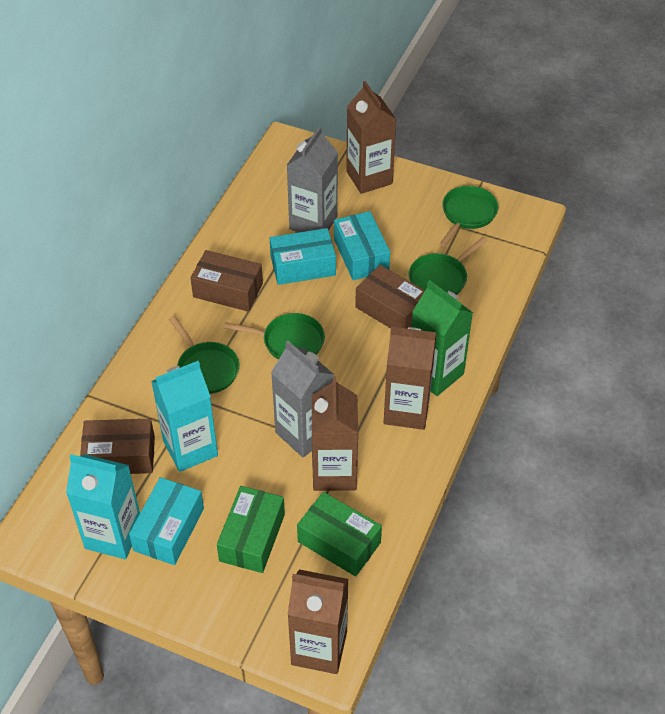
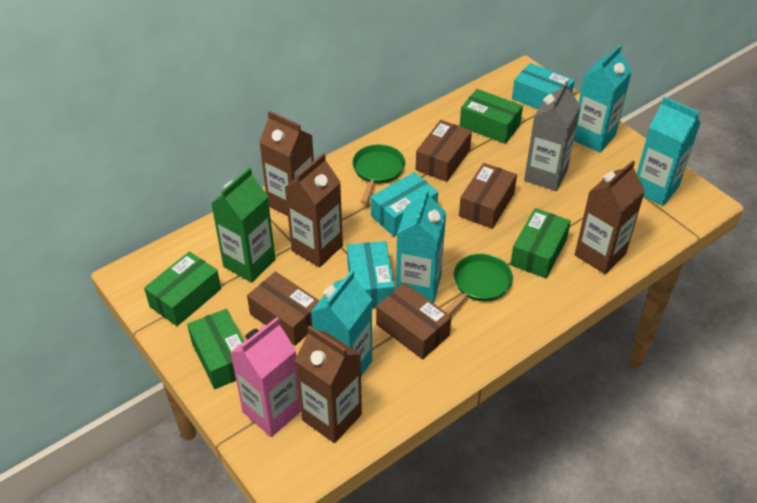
brown box: [80,419,155,474] [191,250,263,312] [355,265,425,329] = 3 -> [247,271,320,346] [376,283,451,359] [416,120,472,182] [459,163,517,229] = 4
green box: [217,486,285,573] [297,492,382,577] = 2 -> [144,251,221,326] [187,309,244,389] [460,89,523,144] [510,208,571,278] = 4
green pan: [169,316,239,394] [224,313,325,360] [409,237,487,295] [440,186,498,247] = 4 -> [352,144,405,204] [444,254,513,314] = 2
grey carton: [271,341,334,457] [287,126,338,232] = 2 -> [524,80,581,191] = 1
pink carton: none = 0 -> [230,317,301,437] = 1
turquoise carton: [66,454,140,559] [151,361,218,472] = 2 -> [311,270,372,376] [396,188,446,303] [574,45,632,153] [637,97,700,206] = 4

